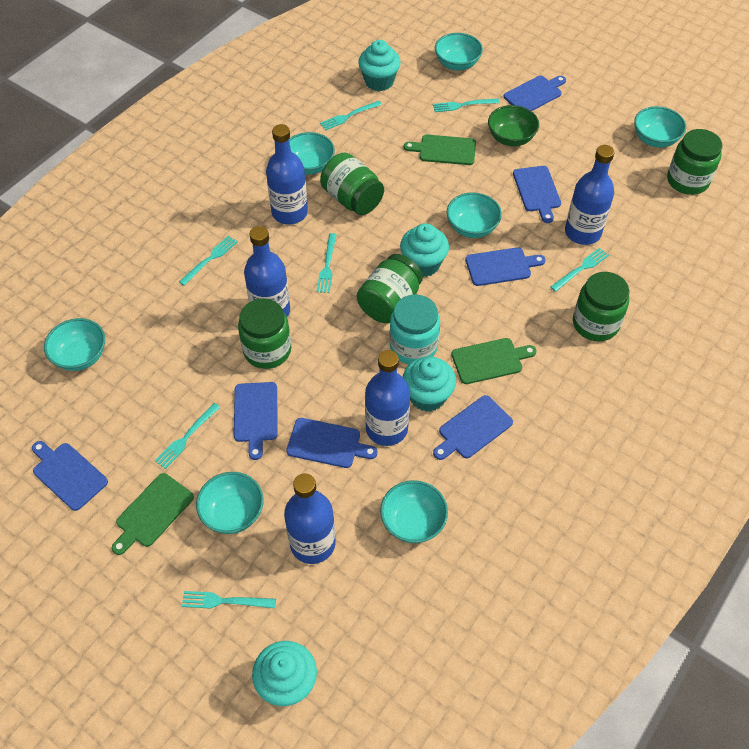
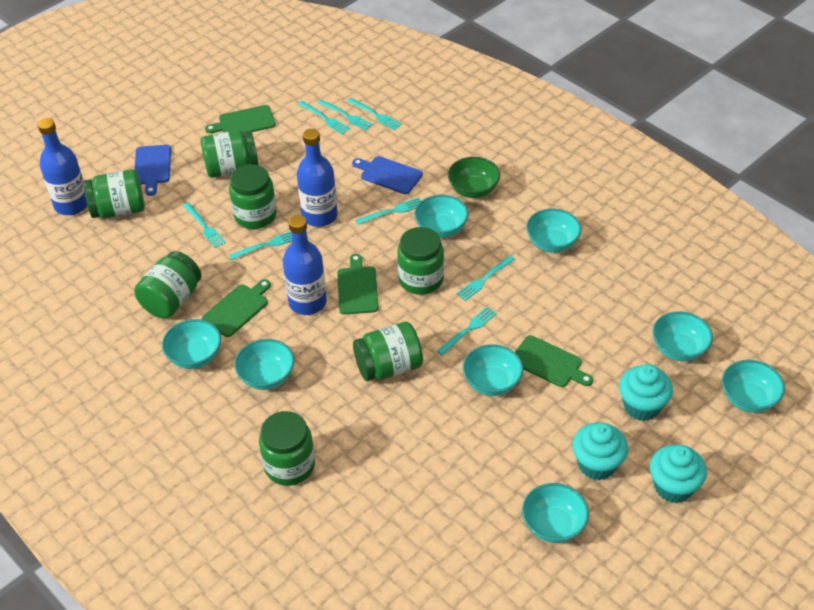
blue bottle: [244,226,290,317] [266,124,308,224] [284,473,336,564] [365,350,410,446] [565,145,614,245] = 5 -> [38,118,88,215] [283,215,327,315] [297,129,338,227] = 3
blue cutting board: [32,441,108,511] [234,382,278,460] [286,418,377,468] [433,395,513,460] [466,247,546,286] [503,76,566,111] [513,166,561,223] = 7 -> [134,145,171,196] [352,156,423,194] = 2
green cutting board: [112,473,194,555] [404,135,476,165] [451,338,537,384] = 3 -> [202,279,271,337] [205,105,276,133] [337,254,379,314] [515,335,593,387] = 4
green jar: [238,298,291,369] [320,152,384,215] [357,254,423,323] [573,272,630,341] [667,129,722,195] = 5 -> [84,169,145,218] [134,251,201,318] [201,130,258,178] [229,164,277,229] [259,411,315,486] [353,322,423,381] [397,227,444,295] = 7
turquoise bowl: [44,318,105,371] [196,472,264,534] [289,132,335,175] [380,480,448,543] [435,33,483,71] [447,192,502,238] [634,106,686,148] = 7 -> [162,319,221,369] [234,339,294,390] [414,195,468,238] [463,344,523,396] [522,483,589,543] [526,209,581,253] [653,311,713,361] [722,360,785,413] = 8
turquoise cupcake: [252,641,317,706] [358,40,401,91] [400,223,449,277] [403,357,456,412] = 4 -> [572,422,628,480] [619,364,673,421] [650,444,707,503] = 3
turquoise fork: [155,403,220,469] [179,235,238,286] [182,591,276,609] [316,233,337,293] [320,101,382,130] [433,98,499,112] [550,248,609,292] = 7 -> [183,202,226,248] [229,231,292,260] [298,101,350,134] [317,99,373,131] [347,98,402,130] [355,197,421,225] [437,307,497,355] [456,256,515,301] = 8
turquoise jar: [389,294,440,364] = 1 -> none = 0

